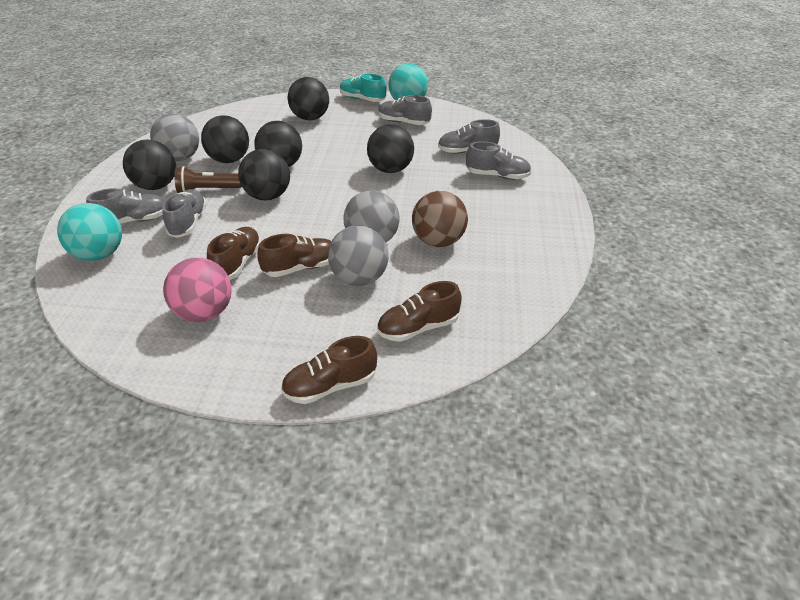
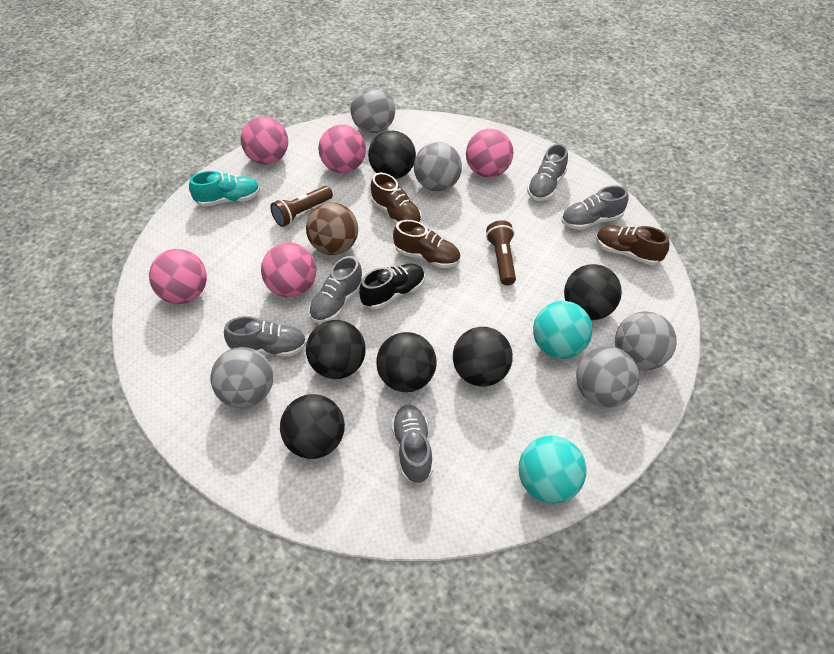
black shoe: none = 0 -> [359,264,425,309] = 1
brown flashlight: [174,166,242,193] = 1 -> [270,186,333,227] [486,220,516,285] = 2
brown shoe: [207,227,261,280] [257,234,331,277] [281,336,377,404] [377,281,462,342] = 4 -> [371,173,422,224] [393,220,460,268] [596,225,669,265] = 3
grey ball: [150,113,199,161] [328,225,389,286] [344,190,399,243] = 3 -> [210,347,273,408] [351,87,395,133] [414,142,462,191] [576,346,639,408] [615,311,677,370] = 5
pink ball: [163,258,232,322] = 1 -> [149,249,207,304] [241,116,288,165] [261,243,316,297] [318,125,366,173] [466,129,514,177] = 5

